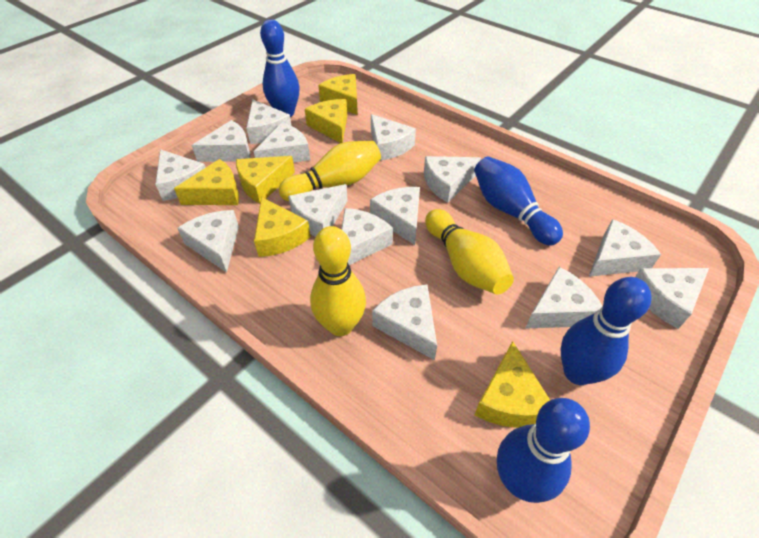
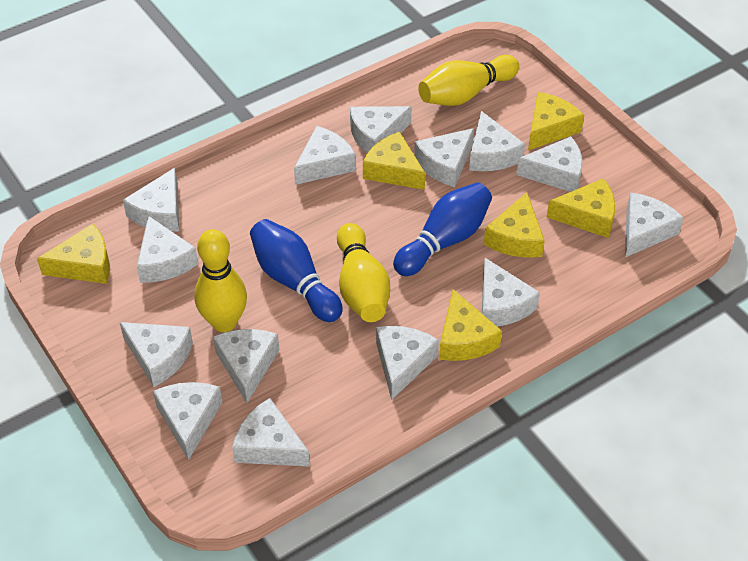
blue bowling pin: [260,19,300,117] [474,157,563,246] [497,398,590,503] [561,277,652,385] = 4 -> [250,219,343,322] [393,182,492,276] = 2

